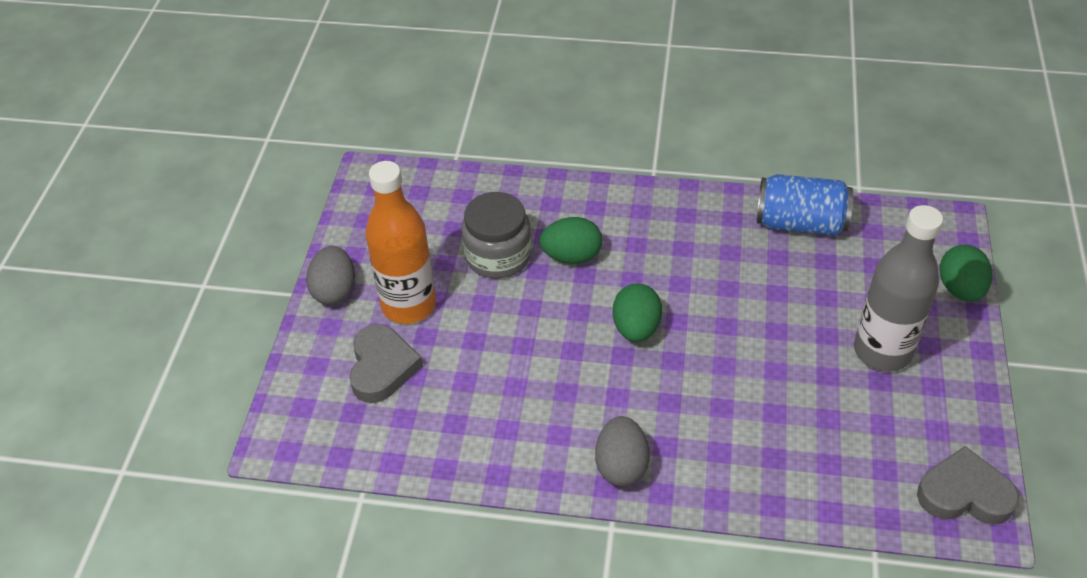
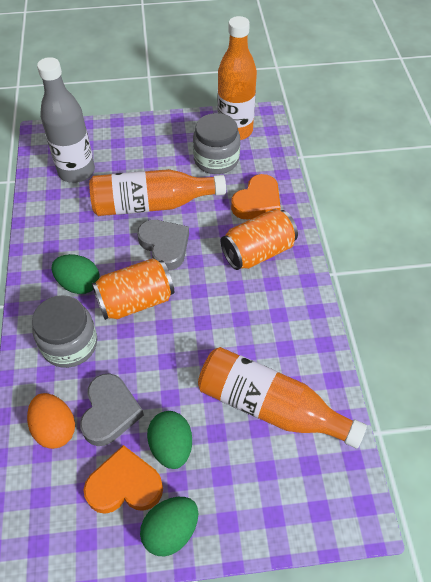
blue can: [757,174,853,236] = 1 -> none = 0
grey egg: [306,246,355,305] [595,416,650,487] = 2 -> none = 0
grey jar: [461,192,531,278] = 1 -> [32,295,97,368] [193,113,240,174] = 2
orange bottle: [365,161,436,324] = 1 -> [89,169,226,216] [198,347,367,449] [217,16,257,140] = 3
orange can: none = 0 -> [92,258,174,320] [221,209,298,270] = 2
orange egg: none = 0 -> [27,393,75,449] = 1
orange heart: none = 0 -> [84,445,163,514] [231,174,281,219] = 2

